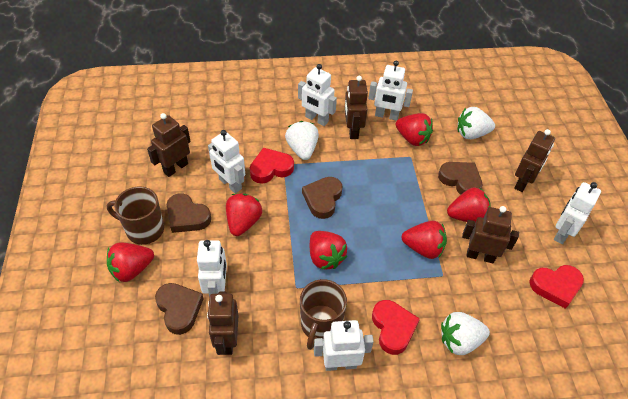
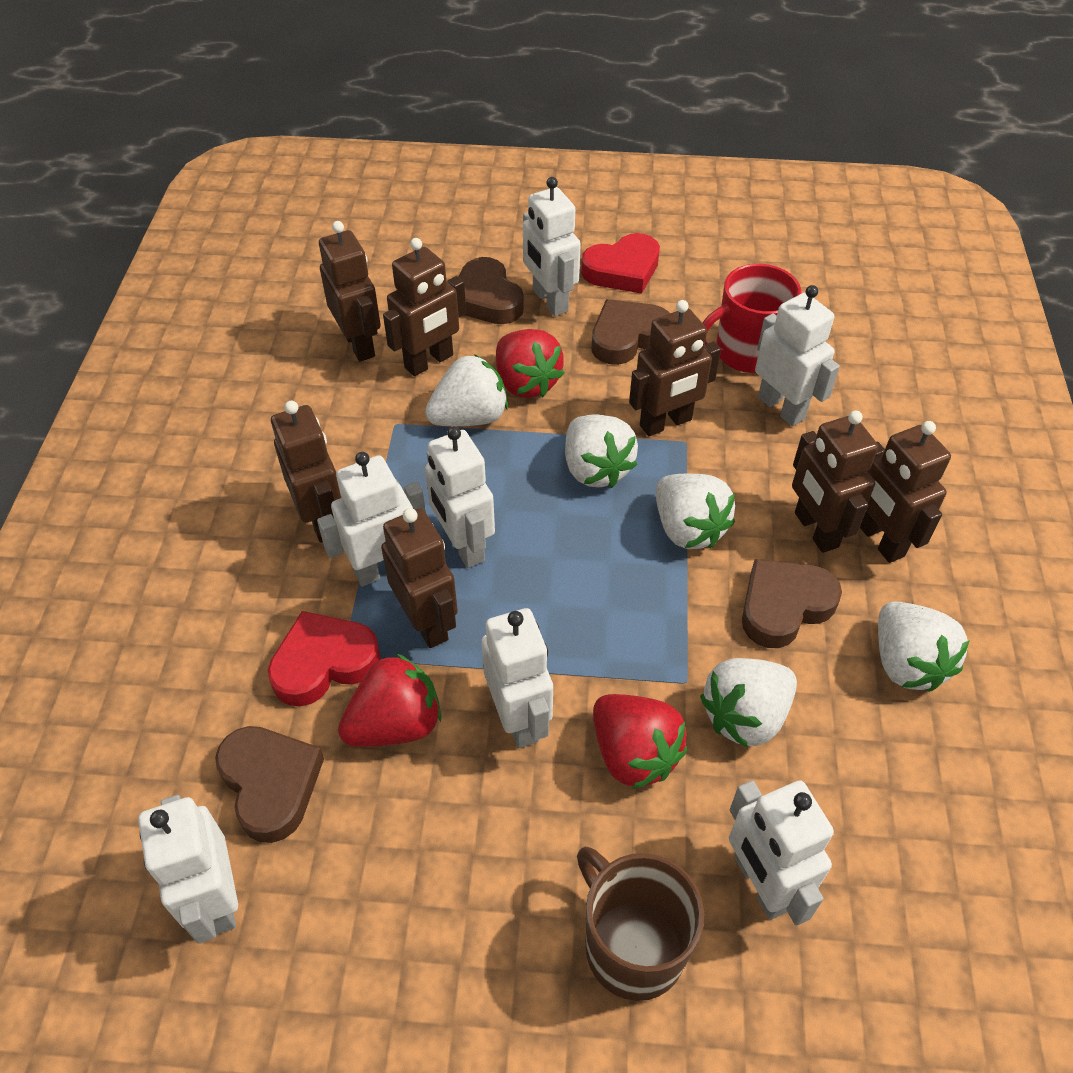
brown mug: [107,186,164,245] [300,279,347,350] = 2 -> [577,847,704,1001] = 1
brown robot: [147,113,191,177] [207,292,239,355] [344,76,368,139] [462,206,519,263] [514,129,555,192] = 5 -> [271,401,342,543] [319,221,381,362] [381,508,458,648] [383,238,466,376] [629,300,721,436] [792,411,878,553] [860,421,951,563] = 7
red heart: [250,147,294,184] [372,300,420,355] [529,265,584,309] = 3 -> [268,611,381,706] [581,233,660,294] = 2
red mug: none = 0 -> [702,264,801,373] = 1
red strawberry: [107,242,154,282] [226,193,262,236] [310,231,347,269] [396,113,433,146] [402,221,447,259] [447,187,491,222] = 6 -> [338,653,442,747] [496,329,565,398] [593,694,688,789] = 3
white robot: [197,240,227,297] [208,130,245,193] [298,64,337,126] [314,320,374,371] [369,60,413,121] [554,182,601,244] = 6 -> [138,795,238,943] [317,452,426,586] [425,426,495,568] [481,608,553,748] [523,177,581,316] [729,780,834,925] [755,285,840,426] = 7
white strawberry: [285,121,319,160] [441,312,490,355] [458,107,495,139] = 3 -> [425,354,508,426] [565,415,638,488] [656,474,735,549] [700,658,797,748] [878,601,970,692] = 5

